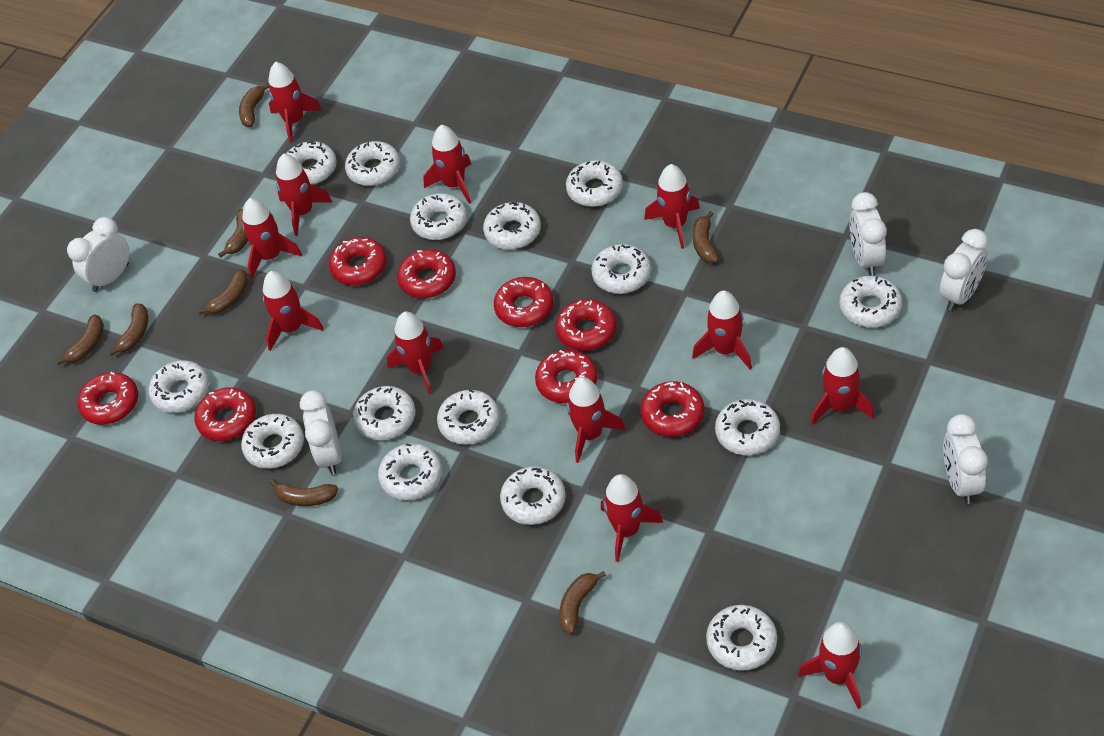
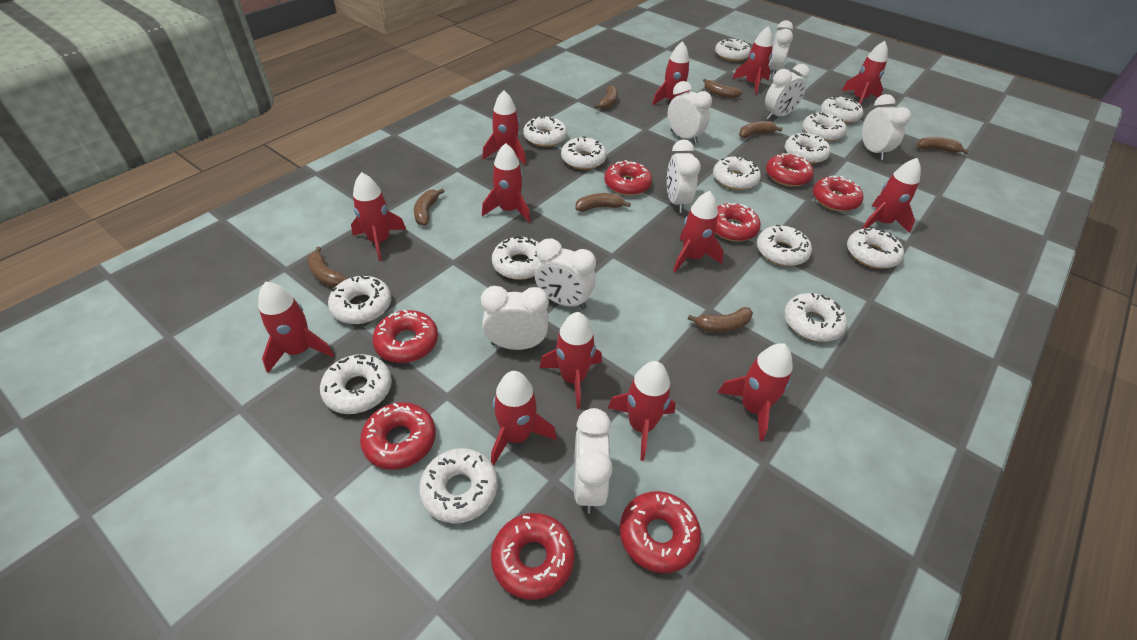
red rocket: [242,198,302,278] [263,271,324,351] [268,62,322,143] [276,153,332,236] [387,312,444,395] [423,124,471,204] [567,377,626,463] [601,474,663,562] [644,164,700,249] [692,290,752,369] [798,622,862,709] [811,347,874,425] = 12 -> [258,282,334,373] [351,172,406,261] [482,90,526,165] [482,143,531,222] [491,371,557,466] [539,312,602,409] [608,361,676,461] [652,41,690,105] [673,191,724,272] [717,343,793,441] [732,26,773,94] [842,41,888,105] [862,158,921,233] = 13
white clock: [67,217,130,292] [300,390,342,475] [849,192,887,276] [939,229,989,311] [943,414,988,504] = 5 -> [481,286,549,350] [535,238,596,309] [574,408,613,513] [667,139,701,213] [668,81,712,144] [765,64,810,120] [769,20,793,77] [862,94,911,160] = 8
white donut: [149,360,209,413] [241,414,304,469] [286,141,337,185] [345,141,400,186] [353,386,415,440] [378,443,442,500] [410,193,467,240] [437,389,500,445] [483,202,541,250] [500,466,566,525] [566,160,623,207] [591,244,651,294] [706,605,777,671] [715,399,780,455] [840,276,902,328] = 15 -> [320,354,392,414] [328,276,391,324] [419,448,498,524] [492,236,540,280] [523,116,567,147] [561,136,607,170] [713,156,761,190] [715,39,751,61] [757,225,812,266] [784,293,847,342] [785,133,831,164] [802,113,846,142] [821,96,863,124] [847,228,904,269] = 14

